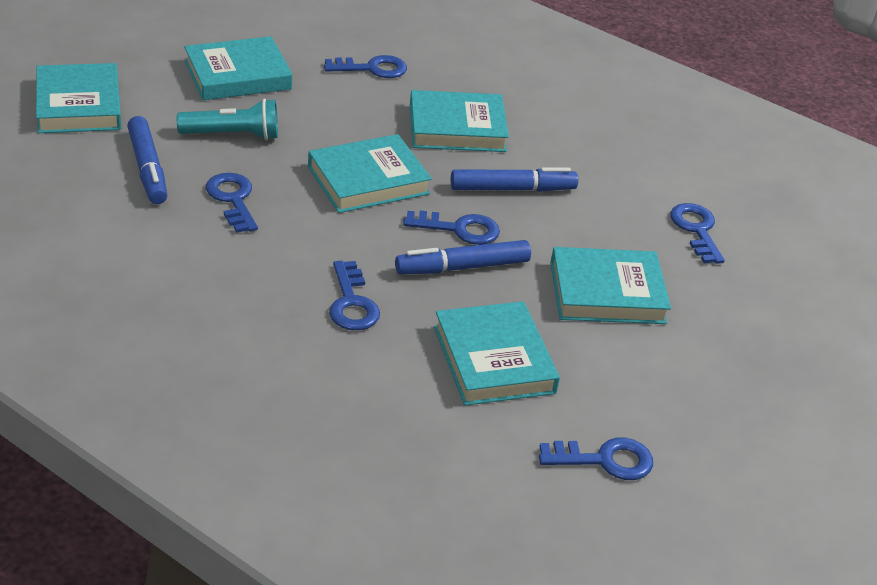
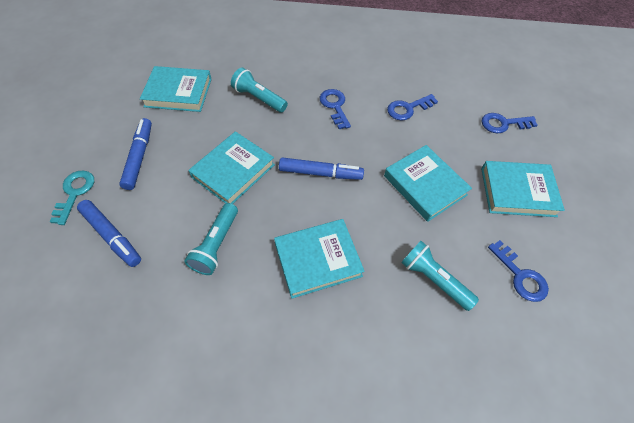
blue key: [206,173,258,233] [324,55,407,78] [329,261,380,330] [403,210,500,245] [539,438,653,480] [670,203,725,264] = 6 -> [320,89,351,129] [387,94,438,121] [482,113,538,134] [488,240,549,302] = 4
turquoise book: [36,63,122,133] [184,36,292,100] [308,134,432,213] [410,90,509,152] [434,301,560,406] [550,247,671,324] = 6 -> [140,66,212,112] [188,131,275,204] [274,219,365,299] [384,145,472,222] [481,161,565,217] = 5
turquoise flashlight: [177,99,278,140] = 1 -> [184,203,238,275] [231,67,288,113] [401,241,479,311] = 3
turquoise key: none = 0 -> [50,171,94,225] = 1

